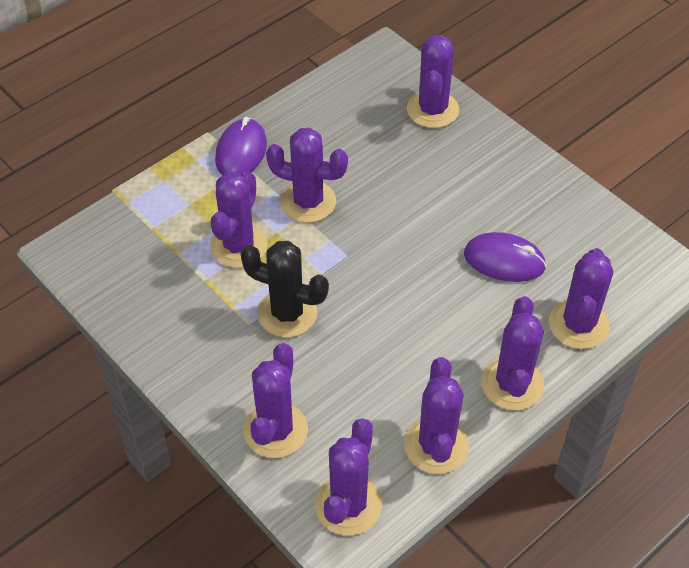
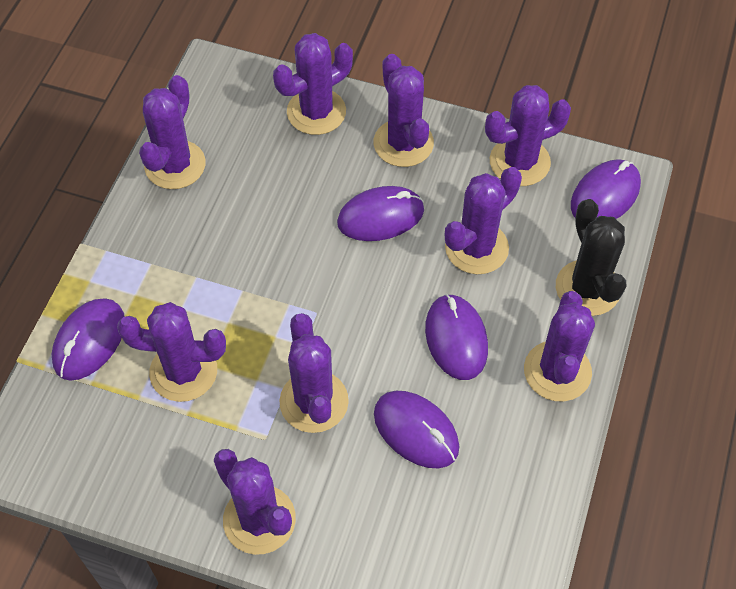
purple cactus: [210,171,268,268] [243,343,308,458] [266,128,348,223] [315,418,382,536] [404,357,469,474] [407,35,459,128] [481,296,544,410] [549,248,613,349] = 8 -> [117,302,226,402] [139,75,206,189] [214,449,296,555] [273,33,353,135] [279,313,349,433] [373,54,434,167] [445,167,522,274] [485,85,571,186] [524,291,595,401] = 9
purple mouse: [215,117,267,175] [464,232,546,282] = 2 -> [52,298,125,381] [337,186,424,241] [374,391,460,469] [425,294,488,380] [571,159,641,219] = 5

